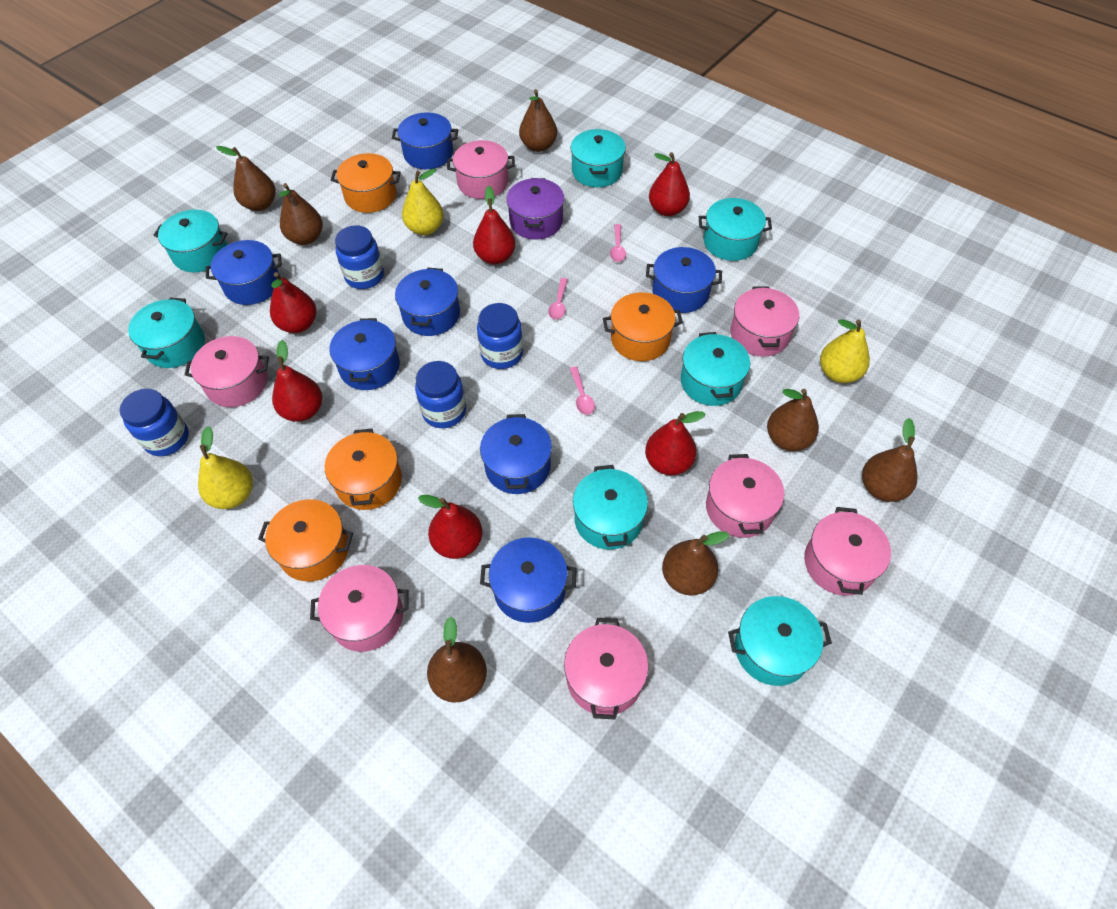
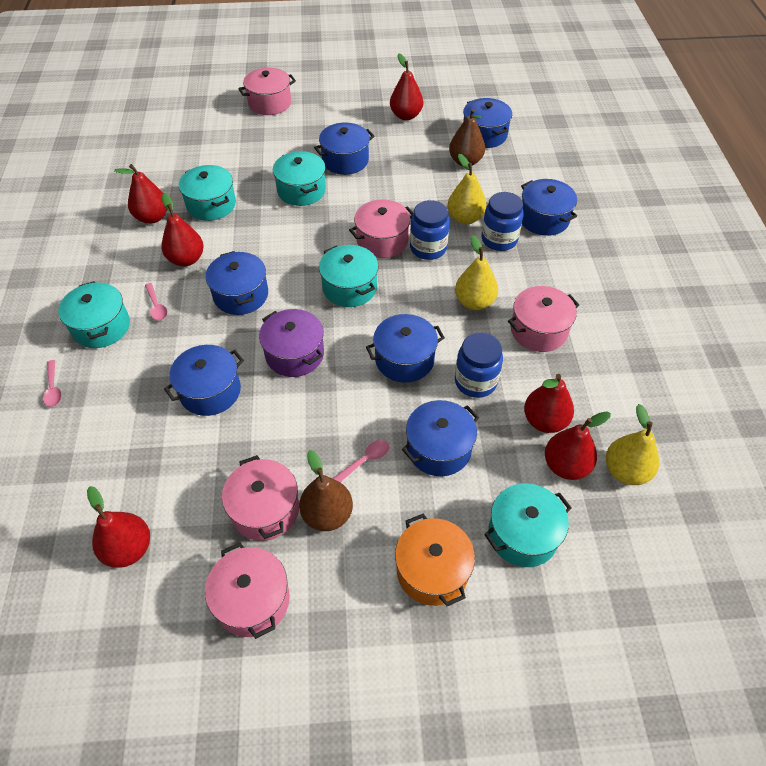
blue jar: [120,388,189,456] [335,225,384,289] [415,361,466,428] [477,303,523,369] = 4 -> [410,200,450,260] [455,332,503,398] [482,192,524,251] = 3
brown pear: [216,146,276,211] [279,183,323,245] [427,617,487,703] [519,89,557,152] [662,531,730,595] [767,389,819,451] [862,418,918,502] = 7 -> [299,450,353,531] [449,109,485,166] = 2
orange pot: [258,499,353,582] [325,429,402,510] [331,153,401,213] [603,292,683,361] = 4 -> [395,514,475,606] = 1
pink pot: [185,336,269,407] [310,565,409,652] [447,140,515,199] [564,618,649,720] [706,454,784,538] [731,287,799,357] [804,507,891,596] = 7 -> [205,542,290,639] [222,455,299,541] [238,68,296,115] [349,200,414,258] [508,286,579,352] = 5
turquoise pot: [128,298,205,368] [154,210,227,272] [570,129,626,187] [573,465,648,550] [681,332,750,406] [699,198,772,261] [728,596,832,686] = 7 -> [58,281,130,348] [179,165,236,221] [273,151,326,206] [319,245,379,307] [484,483,572,567] = 5

